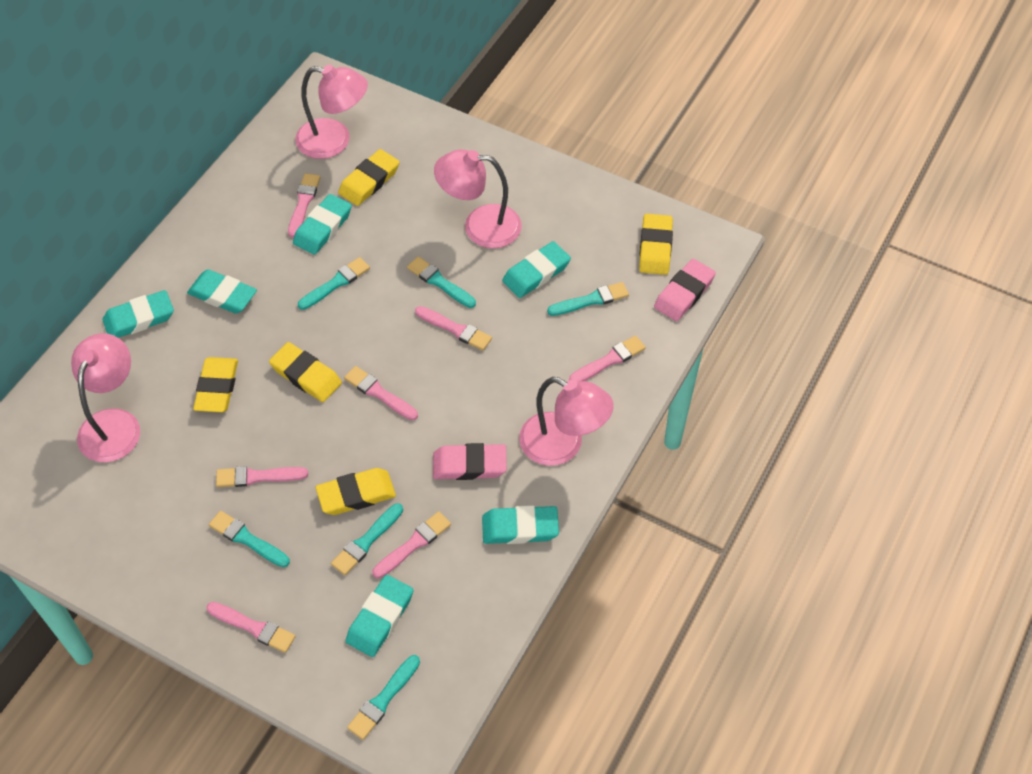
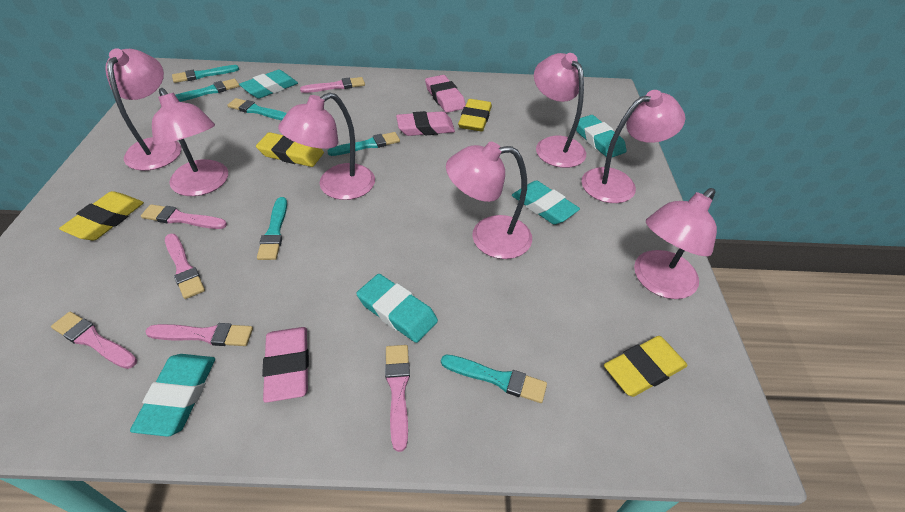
pink brush: [206,602,296,653] [216,466,308,487] [288,173,321,238] [344,366,418,420] [372,511,451,578] [415,306,492,351] [569,335,646,382] = 7 -> [51,312,137,369] [141,204,227,229] [145,323,253,346] [165,234,205,299] [300,77,365,93] [385,345,410,452] = 6
pink eraser: [433,443,507,480] [654,259,716,321] = 2 -> [262,327,309,403] [396,111,455,136] [425,75,466,113] = 3
pink lamp: [71,333,140,462] [295,65,368,159] [434,149,522,248] [519,377,614,466] = 4 -> [105,48,181,171] [152,88,228,196] [278,92,375,200] [446,142,532,259] [534,53,586,168] [581,90,685,203] [634,188,717,299] = 7
turquoise eraser: [102,290,174,338] [187,269,257,314] [293,194,352,255] [346,575,413,657] [482,505,559,544] [502,241,571,298] = 6 -> [130,354,215,437] [239,70,298,98] [356,274,438,343] [512,180,580,225] [576,115,627,157] = 5
yellow eraser: [193,357,238,412] [269,342,342,402] [316,468,396,515] [338,149,399,206] [639,214,673,275] = 5 -> [59,191,144,240] [256,132,324,167] [458,99,492,131] [604,336,688,397] = 4

